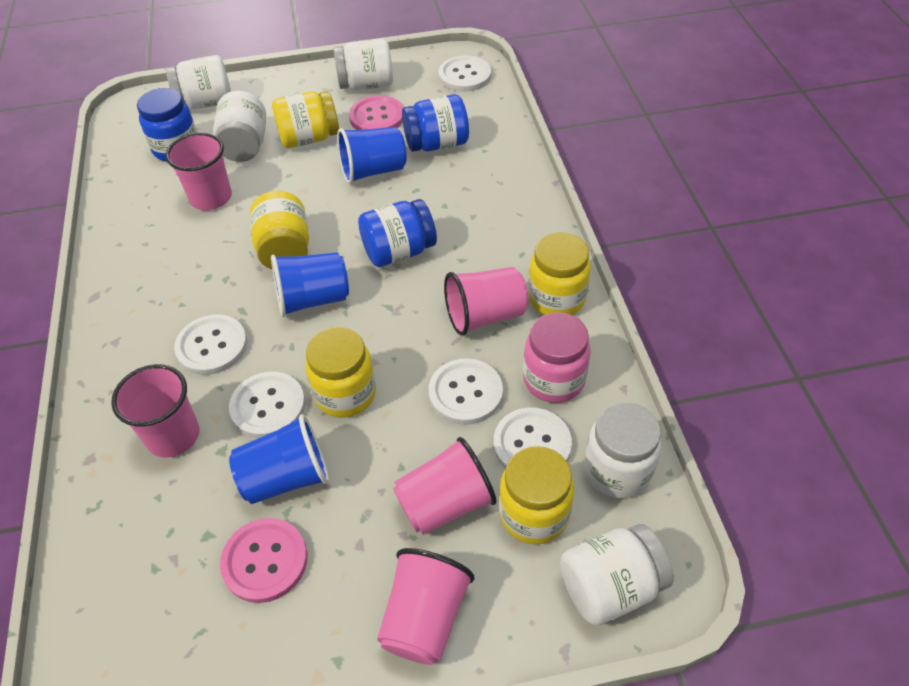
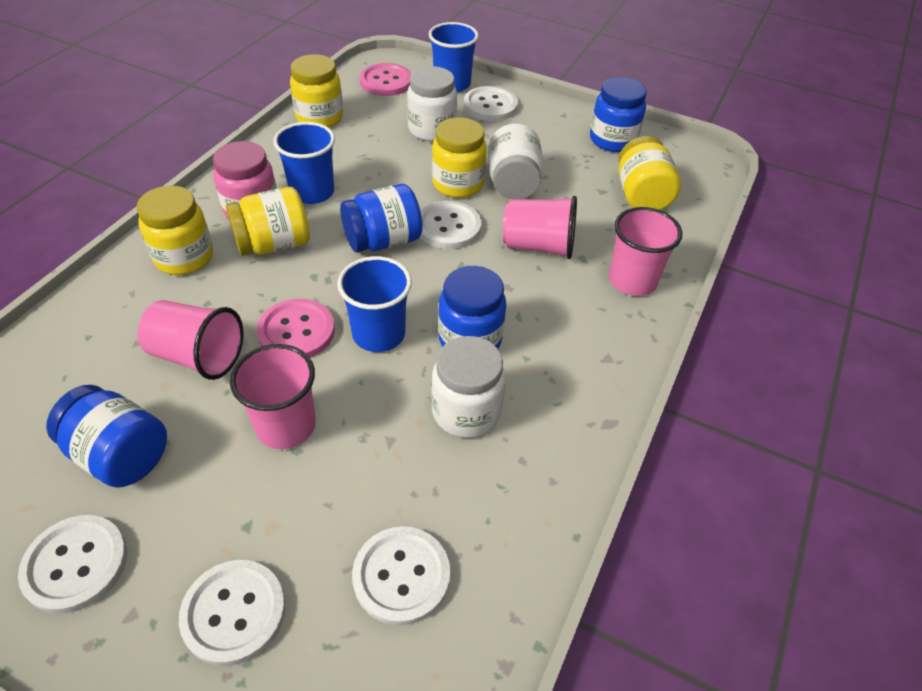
blue jar: [137,88,197,161] [358,199,437,267] [402,94,469,152] = 3 -> [46,385,167,488] [340,184,422,252] [438,266,506,349] [590,77,647,152] = 4
pink cup: [111,364,199,457] [166,133,232,210] [377,548,474,665] [393,437,497,535] [444,267,528,336] = 5 -> [138,300,244,380] [230,344,316,449] [503,196,577,259] [609,207,682,296] = 4
white jar: [166,55,231,109] [213,91,266,162] [334,38,393,90] [560,524,674,626] [584,402,661,498] = 5 -> [407,66,457,142] [431,336,506,438] [488,123,543,199] = 3

